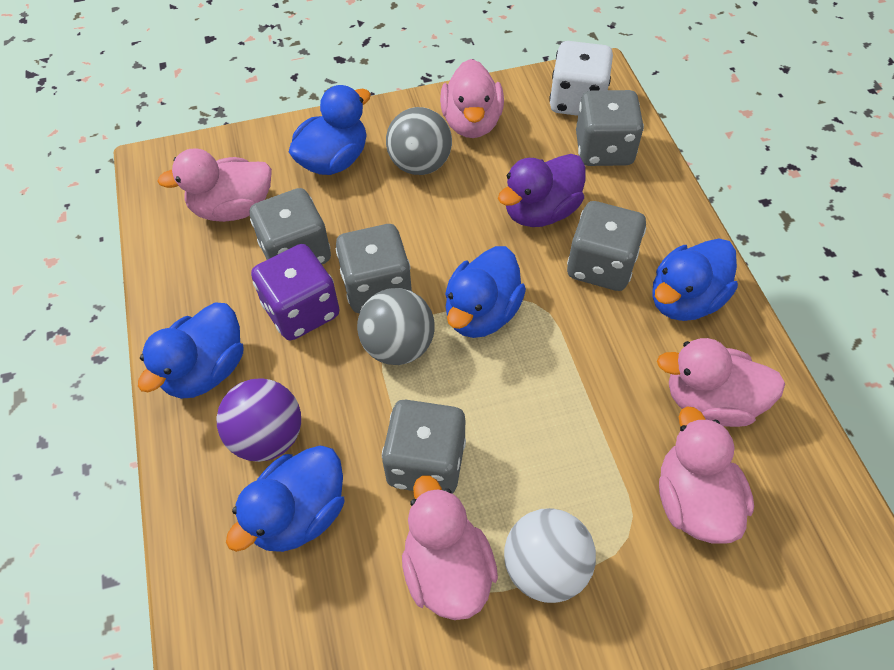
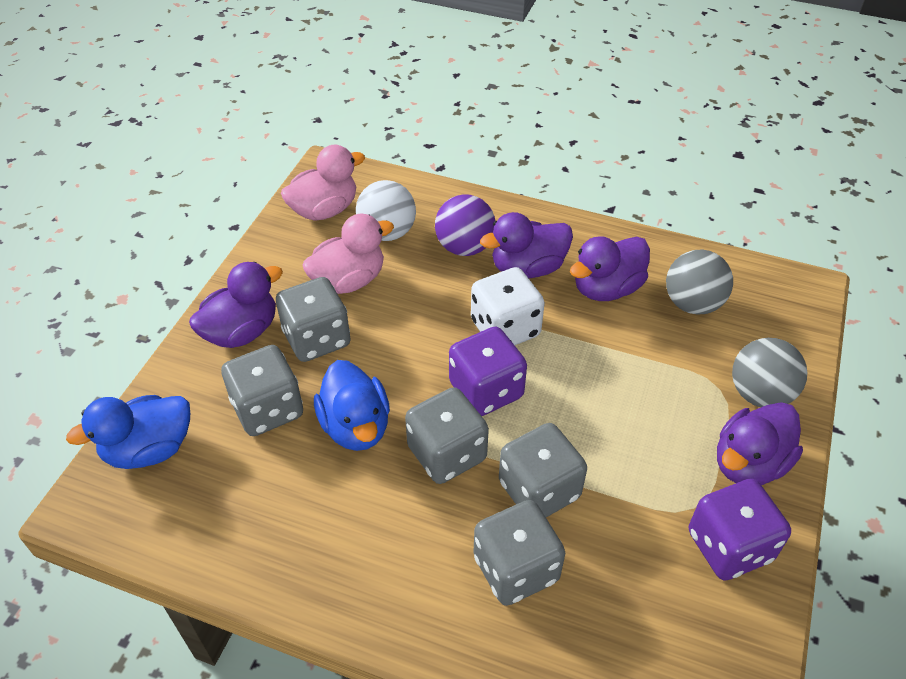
blue duck: [138,302,244,399] [226,446,344,552] [289,85,371,175] [445,246,526,338] [652,239,738,321] = 5 -> [66,395,190,469] [314,360,390,451] = 2
pink duck: [157,148,272,222] [402,475,498,620] [440,59,504,138] [657,338,785,427] [659,406,754,544] = 5 -> [281,145,365,221] [303,214,394,294] = 2
purple dice: [251,244,340,340] = 1 -> [449,327,527,416] [688,479,791,581] = 2
purple duck: [498,154,586,227] = 1 -> [189,262,283,348] [480,212,573,279] [570,236,650,301] [717,402,803,485] = 4

